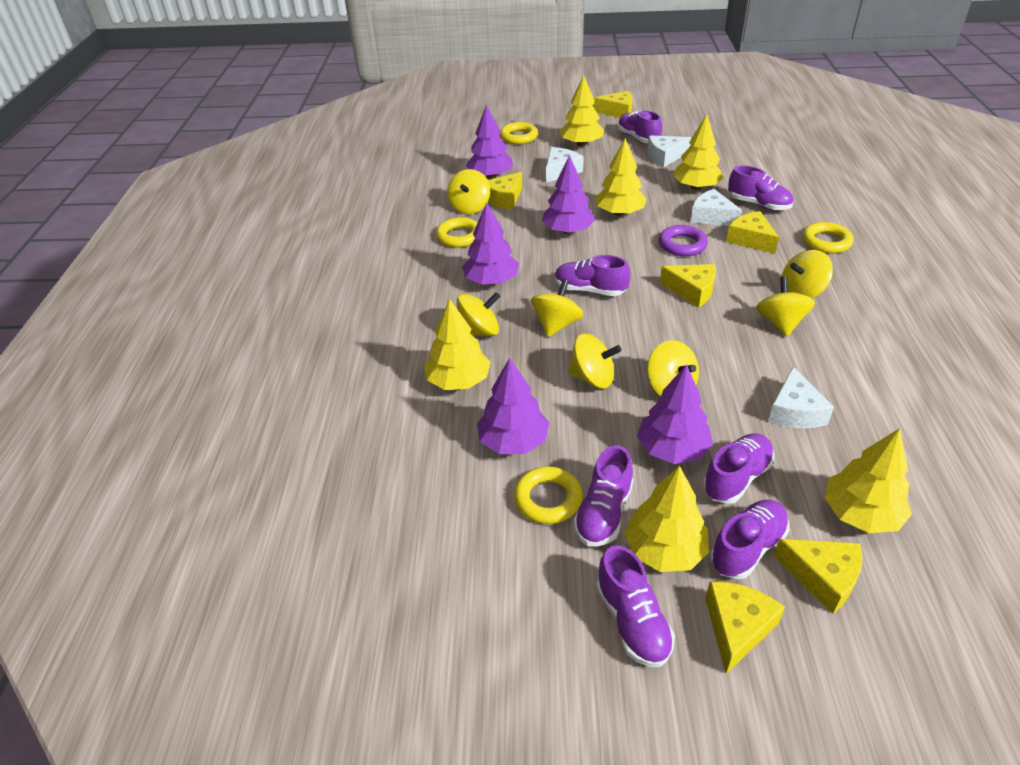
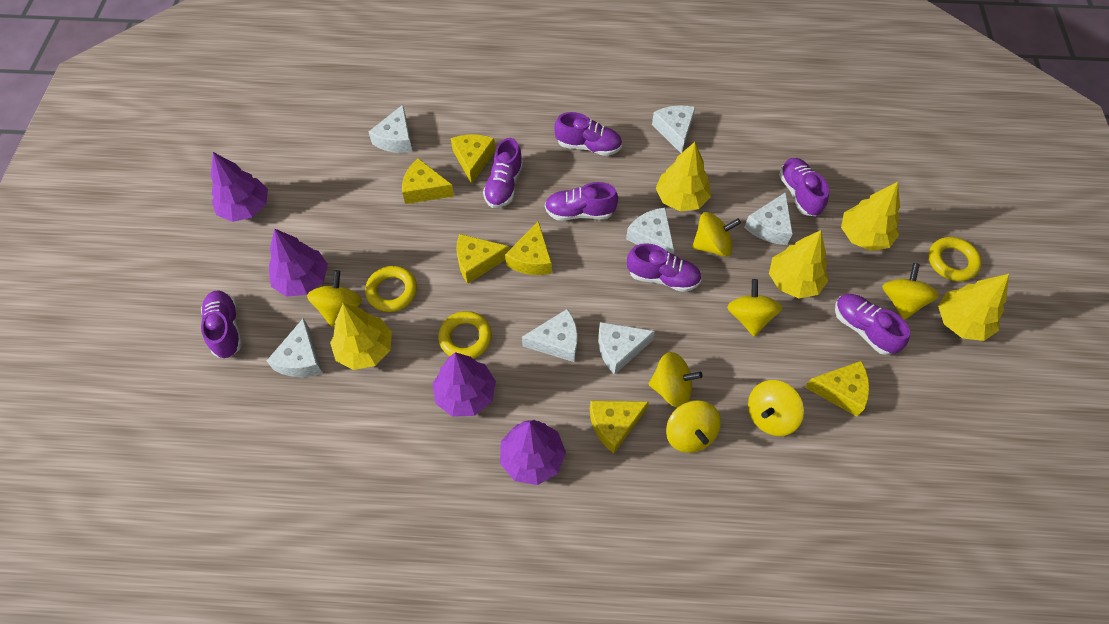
purple ring: [659,225,708,256] = 1 -> none = 0
purple tree: [462,203,519,285] [466,105,513,179] [477,358,549,454] [542,155,595,234] [637,364,713,464] = 5 -> [211,152,268,222] [269,229,328,297] [432,352,496,417] [500,420,566,485] = 4
white cheese: [546,147,584,183] [648,135,691,167] [691,189,742,226] [768,367,834,428] = 4 -> [267,318,323,377] [369,105,413,153] [522,309,578,362] [598,322,655,375] [626,208,674,254] [652,105,695,153] [744,192,793,245] = 7
yellow ring: [436,217,478,247] [500,122,538,144] [514,466,583,524] [802,222,853,254] = 4 -> [365,266,417,312] [438,311,492,359] [928,237,982,281] = 3
yellow tree: [424,299,491,390] [560,75,604,146] [595,138,647,216] [624,466,709,572] [673,114,723,190] [824,428,912,533] = 6 -> [330,303,392,370] [656,142,711,211] [769,230,828,298] [841,182,900,251] [938,274,1009,341] = 5

